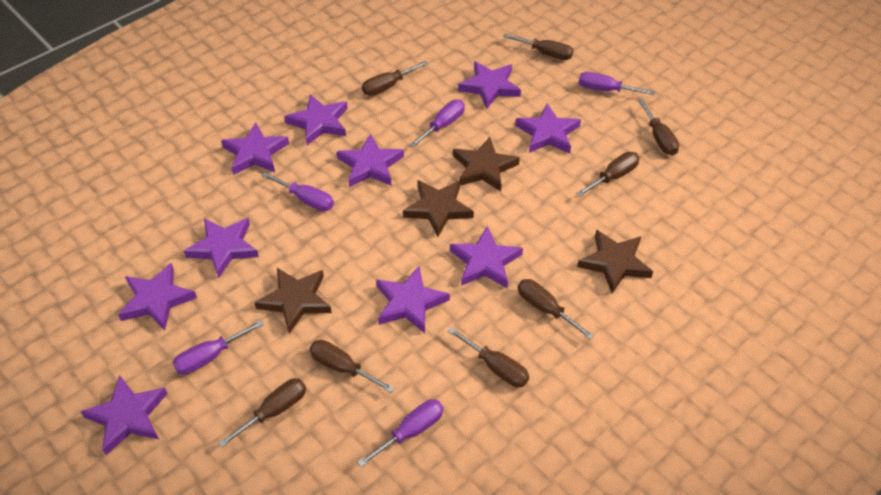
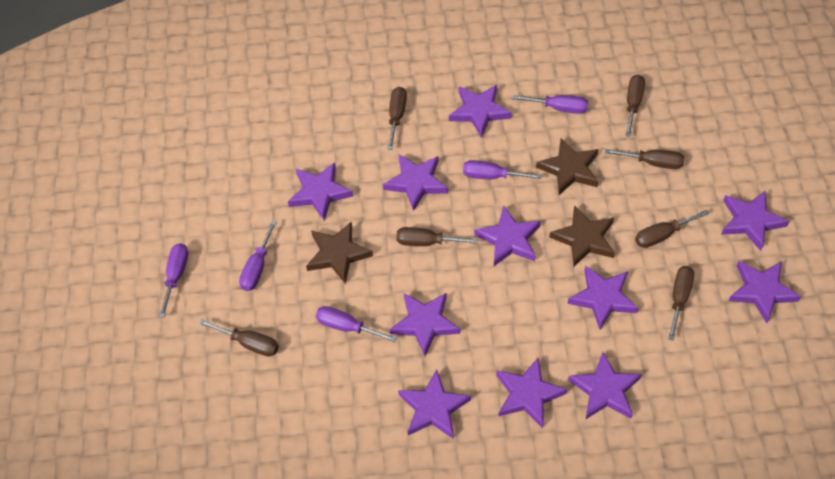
brown screwdriver: [219,378,306,448] [309,340,394,393] [362,61,428,96] [448,327,529,387] [503,34,574,60] [518,279,594,340] [576,152,640,196] [638,99,679,155] = 8 -> [200,319,279,357] [387,87,407,150] [396,227,478,246] [605,149,684,169] [625,75,645,137] [635,210,709,248] [668,266,694,341] = 7
brown star: [254,268,332,334] [403,180,474,237] [453,137,520,191] [577,230,653,293] = 4 -> [306,221,373,284] [536,138,598,195] [549,205,615,267] = 3
purple star: [81,375,168,455] [118,263,197,331] [184,218,259,278] [221,122,289,175] [284,94,348,145] [337,134,404,187] [376,266,450,333] [450,226,523,288] [458,61,521,109] [515,103,581,154] = 10 -> [288,163,353,221] [383,154,448,211] [390,293,460,356] [398,369,471,439] [449,85,512,138] [474,205,541,266] [496,358,567,428] [567,265,639,330] [568,352,642,419] [721,191,789,251] [729,261,801,323] = 11

